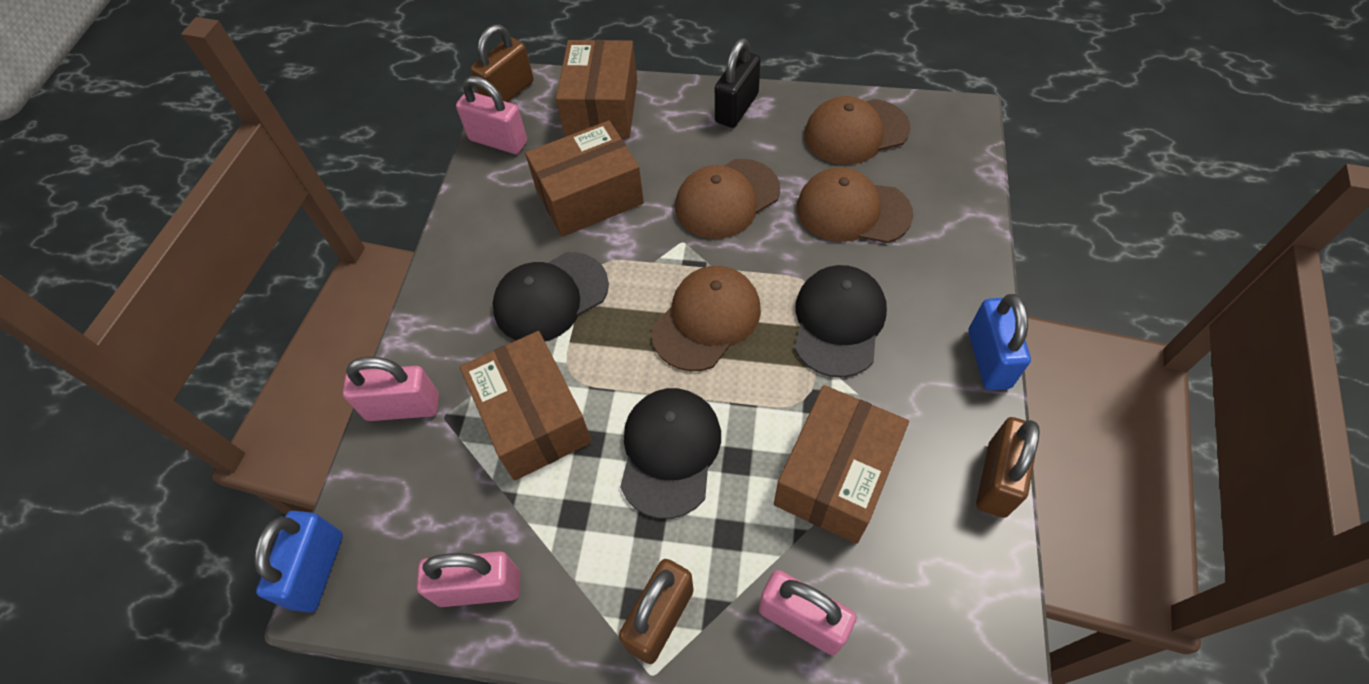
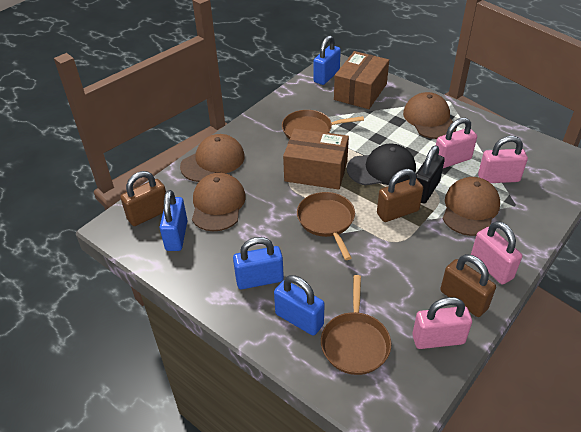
black cap: [492,252,609,341] [620,388,721,519] [795,265,887,378] = 3 -> [347,144,416,186] = 1
blue padlock: [254,511,343,612] [968,294,1031,391] = 2 -> [160,190,188,251] [233,237,284,289] [274,275,325,336] [313,35,341,85] = 4
brown box: [460,331,592,481] [525,120,644,237] [556,40,637,138] [774,385,909,544] = 4 -> [283,128,349,190] [334,51,389,109] = 2
brown pan: none = 0 -> [282,110,364,139] [297,192,355,260] [321,275,391,375] = 3

